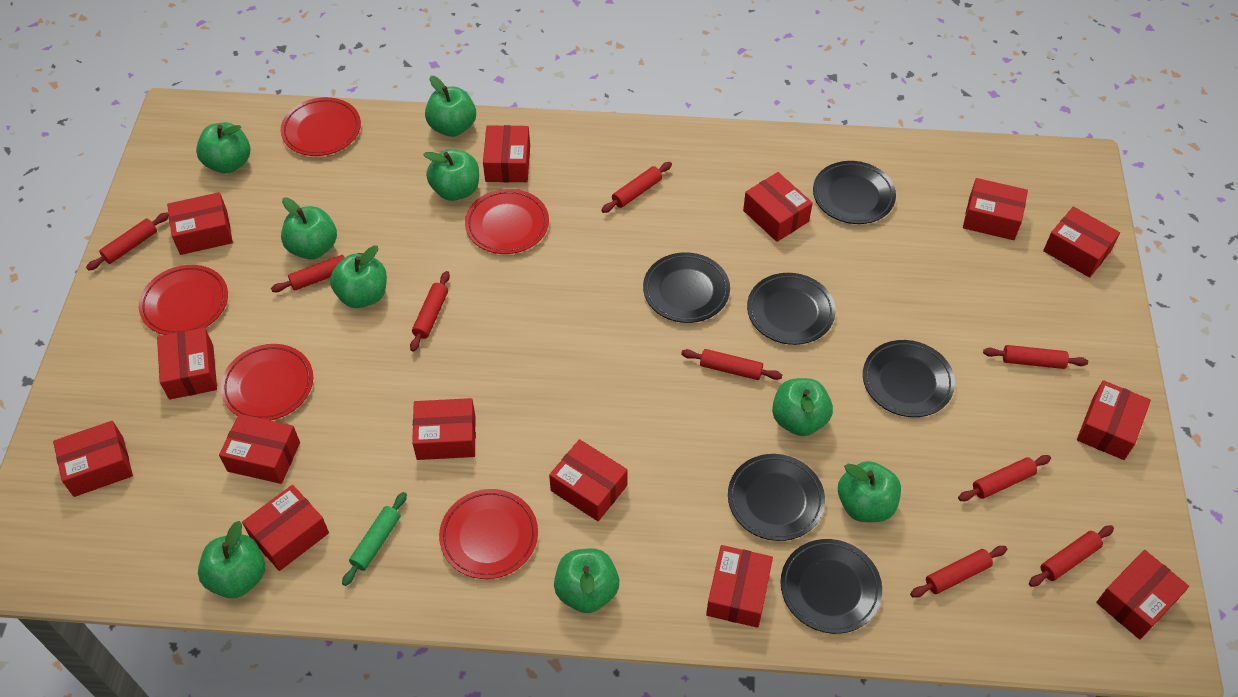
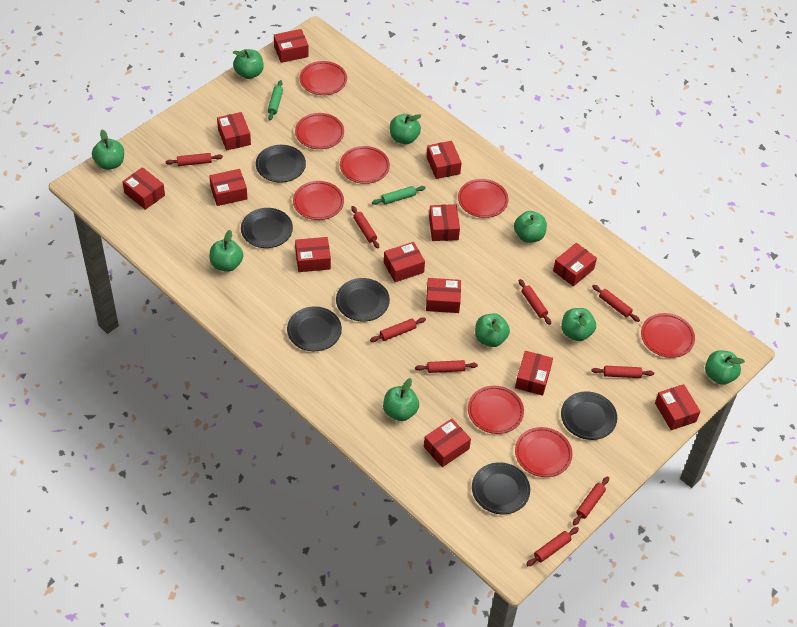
green rolling pin: [342,492,407,586] = 1 -> [268,80,283,120] [372,186,426,205] = 2
red box: [53,421,133,497] [157,328,217,400] [167,192,233,255] [219,414,300,484] [242,485,329,571] [412,398,476,460] [483,125,530,182] [549,439,628,521] [706,545,773,628] [743,172,813,242] [963,178,1028,240] [1043,207,1120,278] [1077,380,1151,460] [1096,550,1189,640] = 14 -> [122,167,165,210] [209,169,248,206] [217,112,251,151] [274,29,309,63] [295,237,331,272] [384,242,425,282] [424,419,471,467] [426,278,461,313] [427,141,462,179] [429,204,460,241] [515,351,553,396] [553,243,597,286] [655,384,701,430] = 13
red plate: [139,265,228,335] [220,344,313,421] [281,97,361,156] [439,489,538,579] [465,189,549,254] = 5 -> [293,181,344,220] [295,113,344,149] [300,61,347,95] [340,146,390,184] [458,179,509,218] [468,386,524,434] [515,427,572,477] [641,313,695,358] = 8

